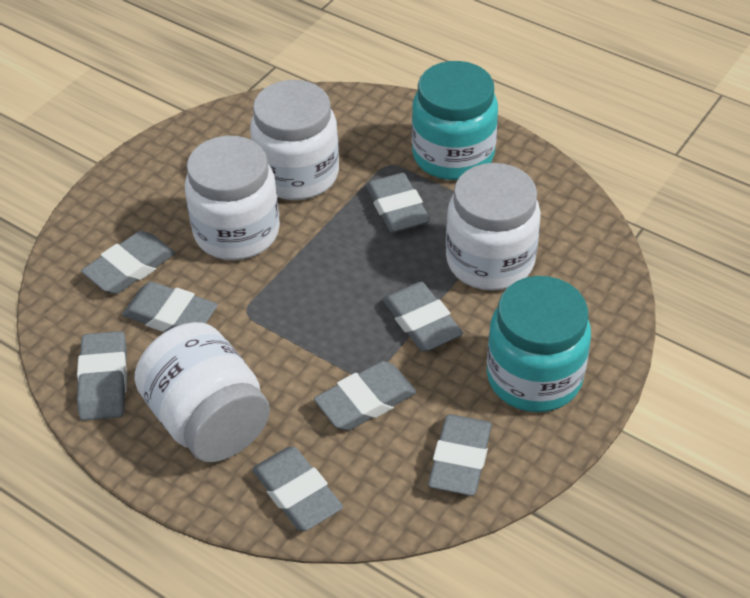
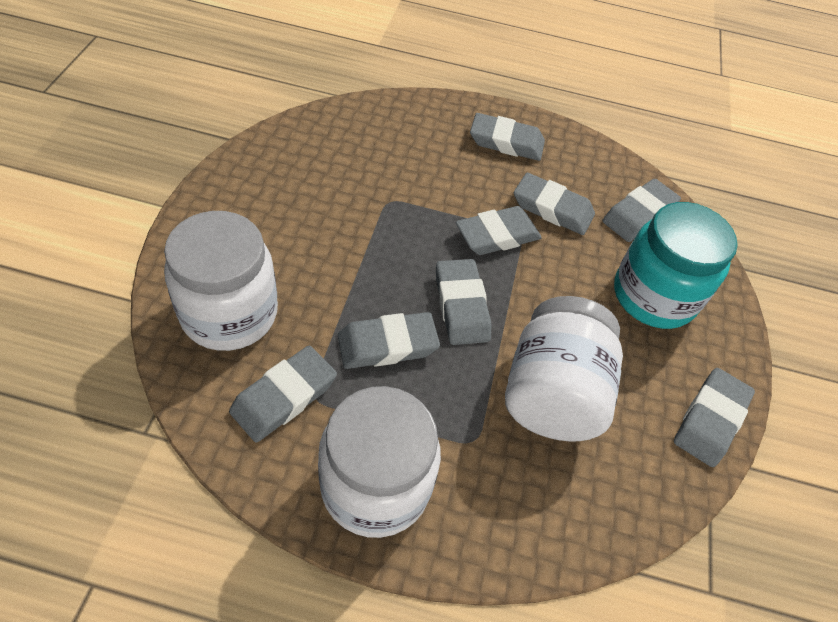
turquoise jar: [412,61,498,180] [487,276,591,412] = 2 -> [614,202,738,329] = 1
white jar: [134,322,270,462] [185,136,280,260] [250,80,339,200] [446,163,541,291] = 4 -> [164,211,278,351] [318,386,441,538] [505,296,623,441] = 3

